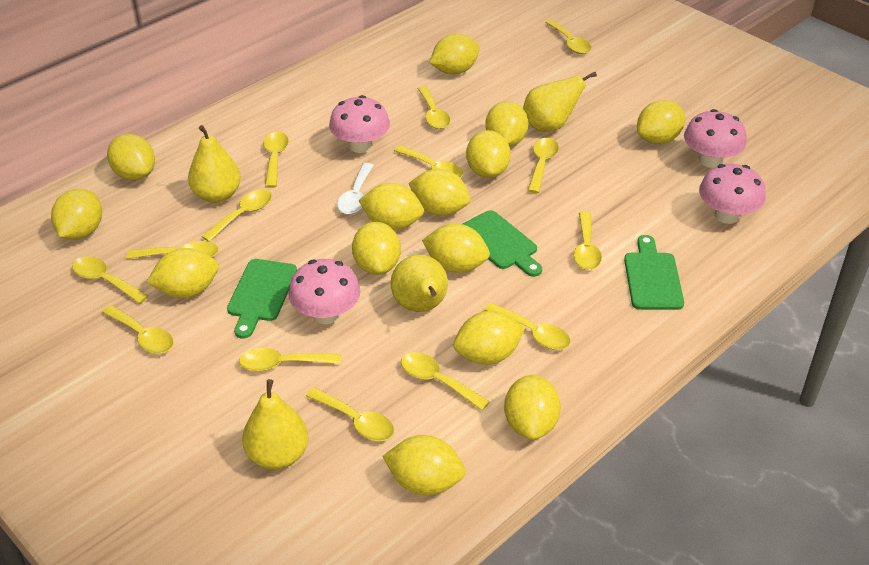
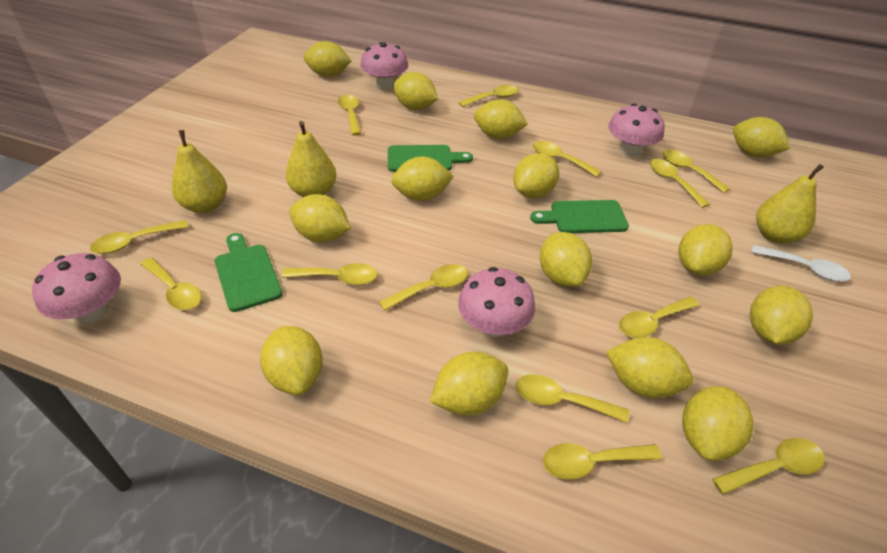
yellow pear: [188,125,241,203] [242,379,309,470] [391,255,448,312] [523,72,597,132] = 4 -> [172,130,227,213] [285,121,336,197] [756,164,824,244] = 3
yellow spoon: [72,256,148,304] [102,305,174,354] [127,241,219,259] [201,189,272,242] [239,348,341,371] [263,132,289,188] [306,387,394,441] [394,145,463,178] [401,352,490,411] [418,86,450,129] [484,303,571,350] [528,138,559,193] [545,20,592,54] [573,212,602,270] = 14 -> [90,220,189,254] [141,258,202,310] [282,263,377,285] [338,95,361,135] [379,264,468,311] [458,85,519,107] [516,374,629,423] [533,141,601,177] [543,443,662,479] [619,297,700,338] [650,159,710,208] [663,149,730,193] [712,438,825,495] = 13

